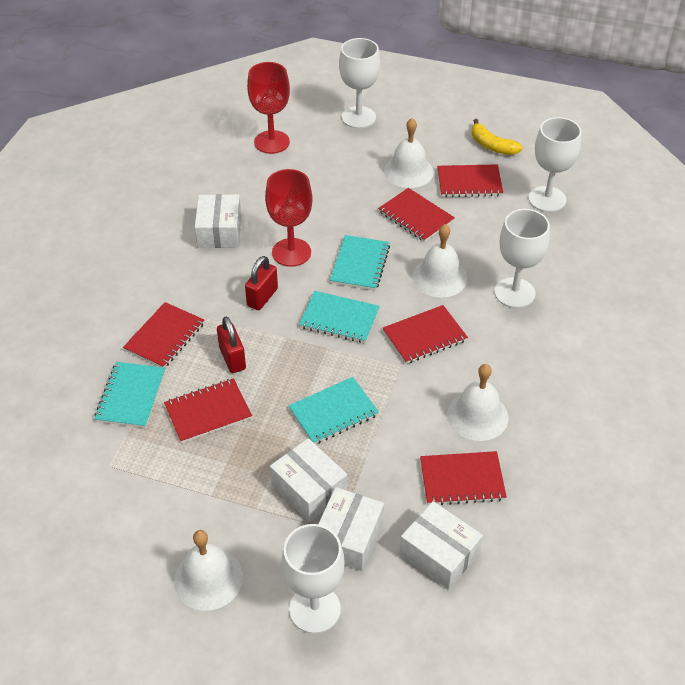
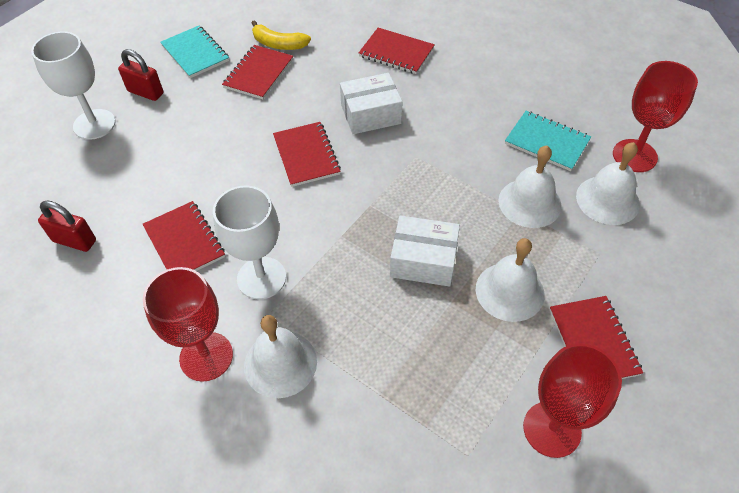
red goblet: [247,62,290,154] [265,169,313,267] = 2 -> [143,267,233,382] [523,343,622,458] [613,61,698,172] = 3
red notebook: [123,302,204,368] [164,378,252,443] [378,188,455,242] [383,305,468,364] [420,451,507,505] [437,164,503,197] = 6 -> [143,201,225,271] [222,45,293,99] [273,122,341,187] [359,28,435,74] [550,296,643,379] = 5
turquoise notebook: [94,362,165,428] [289,377,379,444] [299,291,380,343] [330,235,390,291] = 4 -> [160,26,229,78] [505,111,591,171] = 2
white box: [195,194,241,248] [270,438,347,522] [318,487,384,571] [399,501,483,590] = 4 -> [340,73,402,134] [390,216,460,287] = 2
white goblet: [281,524,345,634] [339,38,380,128] [495,209,550,308] [529,117,581,212] = 4 -> [31,31,116,140] [213,185,286,300] = 2

